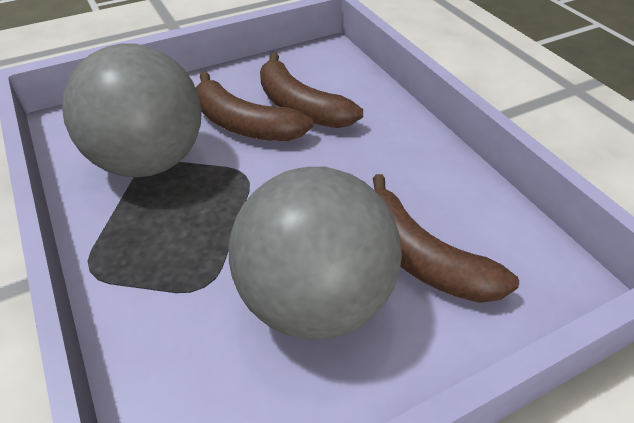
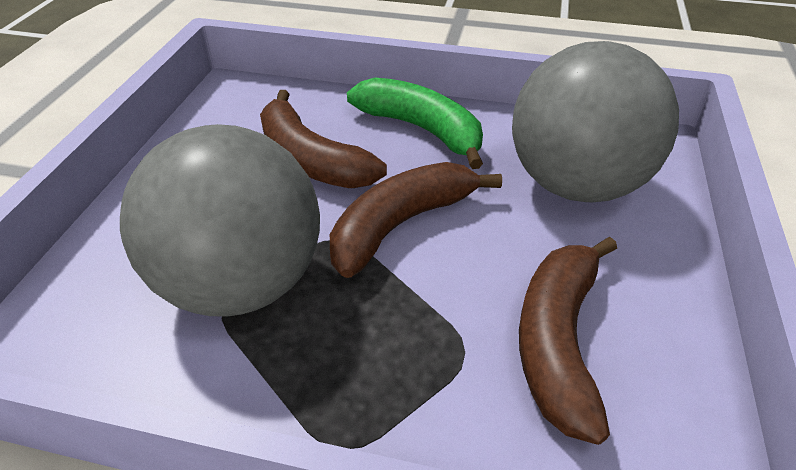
green banana: none = 0 -> [347,78,483,169] = 1

